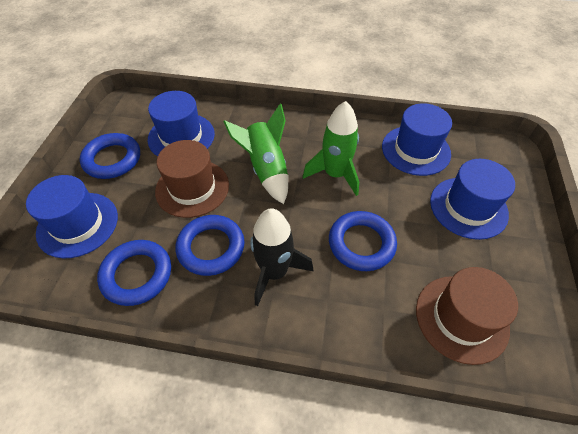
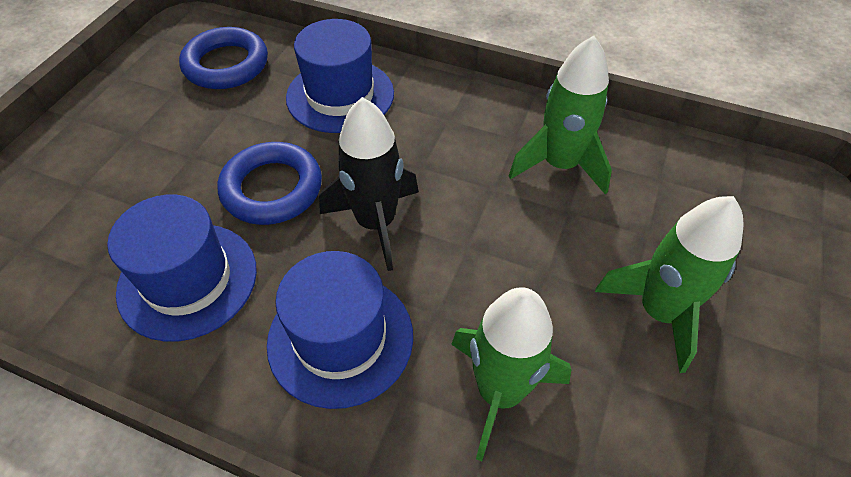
blue hat: [26,175,118,258] [148,91,215,156] [382,103,452,176] [430,159,515,240] = 4 -> [107,194,257,342] [267,251,413,409] [286,19,394,133] = 3
blue ring: [80,133,140,179] [97,240,171,306] [176,215,245,276] [329,211,397,271] = 4 -> [179,27,268,89] [218,142,322,225] = 2
brown hat: [155,140,229,218] [416,267,518,365] = 2 -> none = 0
green rocket: [224,103,288,204] [303,101,359,196] = 2 -> [451,287,572,461] [509,36,612,194] [595,196,744,373] = 3

